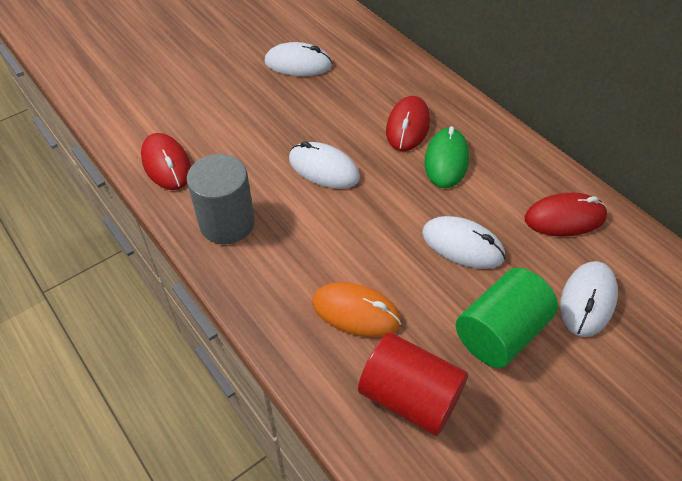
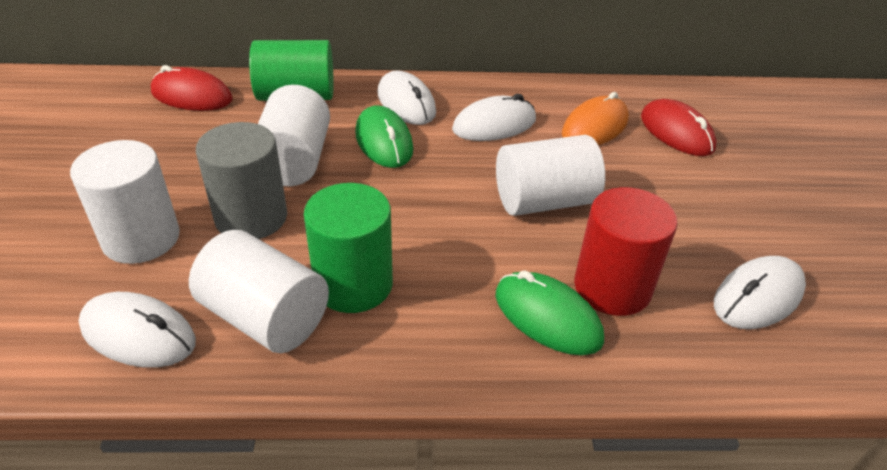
green cylinder: [456,268,558,368] = 1 -> [249,40,334,101] [304,183,393,313] = 2
green mouse: [424,126,469,188] = 1 -> [355,105,414,168] [496,270,604,355] = 2
red mouse: [141,133,191,190] [386,96,430,151] [524,193,607,236] = 3 -> [151,65,233,111] [641,99,717,156] = 2
white cylinder: none = 0 -> [70,140,180,264] [189,230,329,353] [258,85,330,186] [496,135,605,216] = 4

